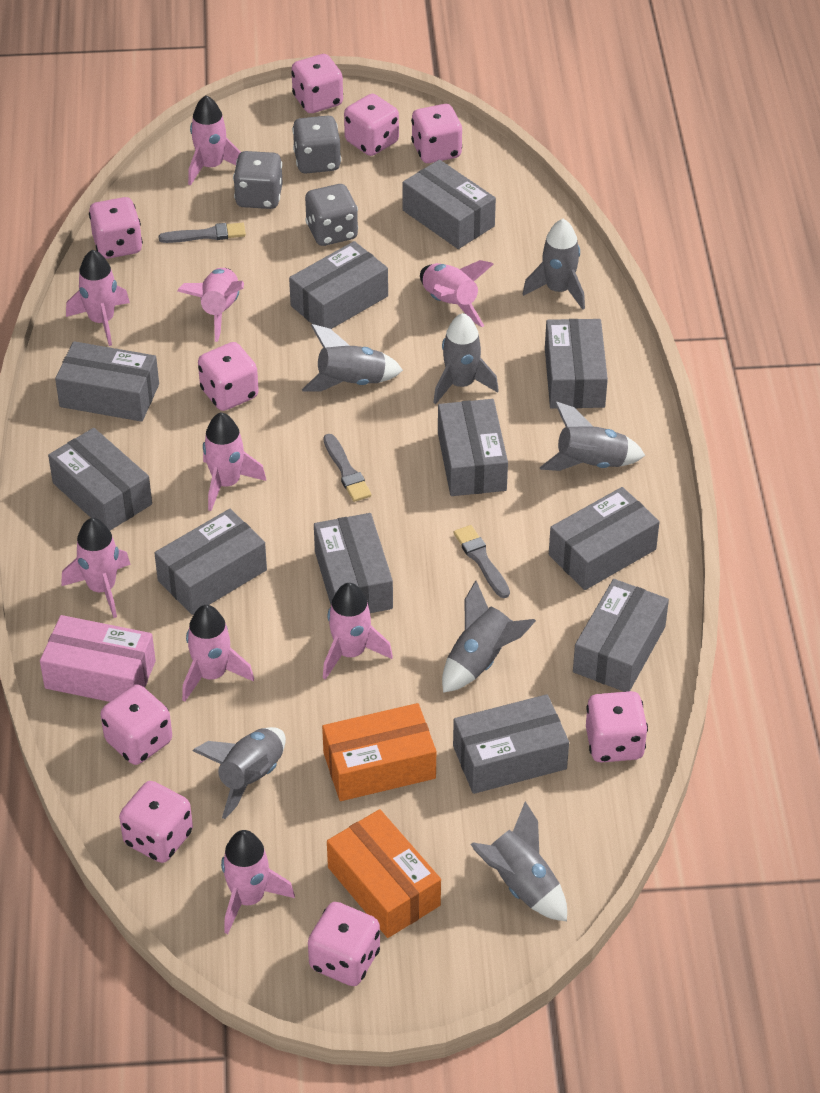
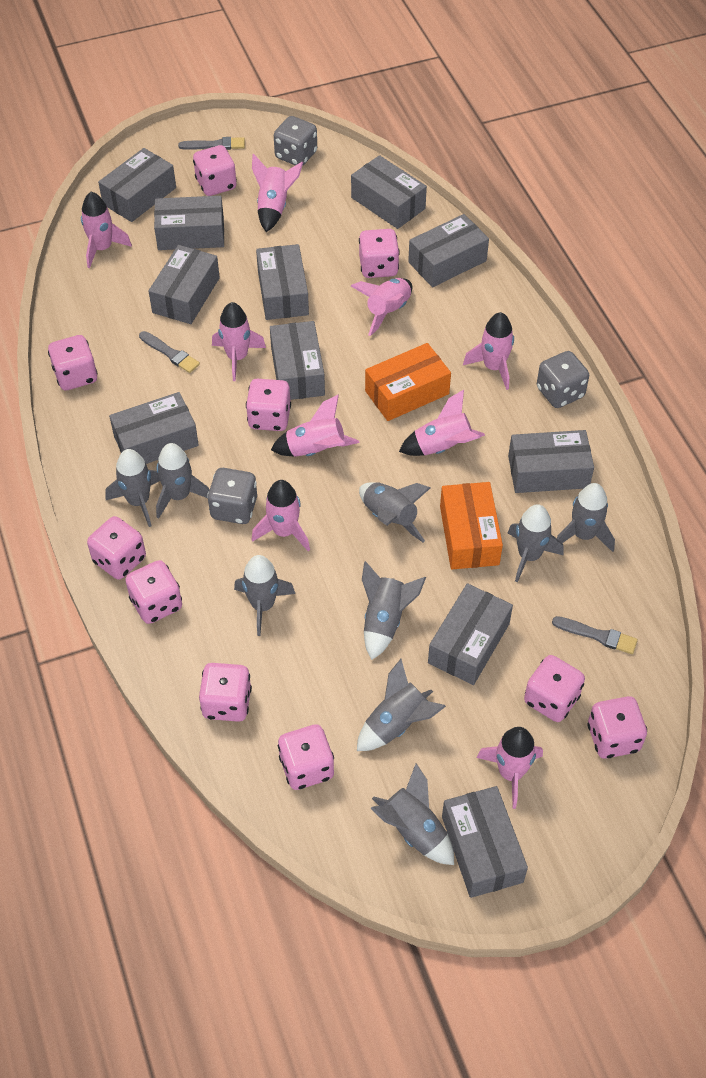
grey rocket: [193,727,286,819] [302,324,403,391] [433,313,499,404] [442,581,536,693] [471,801,567,921] [523,219,585,310] [540,401,645,471] = 7 -> [105,449,160,527] [156,443,209,519] [234,555,295,636] [357,659,446,751] [359,482,431,542] [362,561,426,660] [370,764,454,865] [508,504,564,583] [557,483,615,552] = 9
pink box: [40,615,156,702] = 1 -> none = 0
pink dice: [89,197,143,259] [101,685,172,765] [119,781,193,863] [198,342,259,411] [291,54,343,113] [308,902,380,986] [344,94,399,156] [411,104,462,163] [586,691,648,763] = 9 -> [48,335,98,390] [87,516,146,580] [125,560,182,624] [193,145,237,196] [199,663,252,722] [246,379,291,431] [278,724,334,790] [359,229,400,278] [524,655,585,722] [588,696,647,759] = 10

